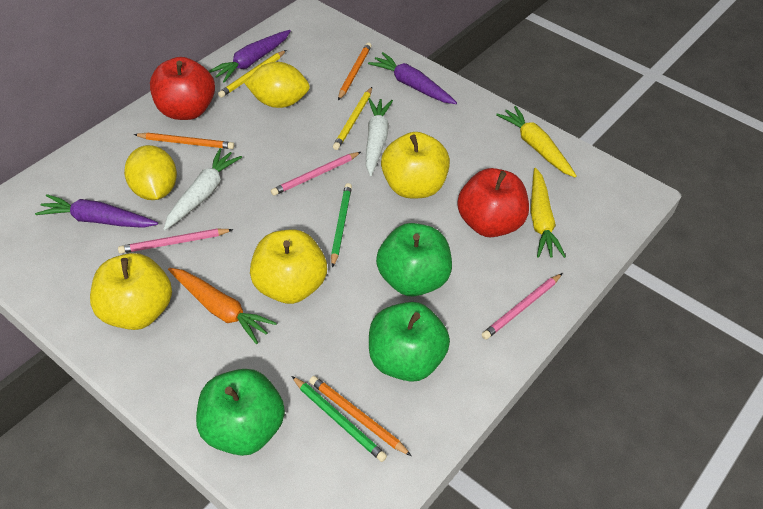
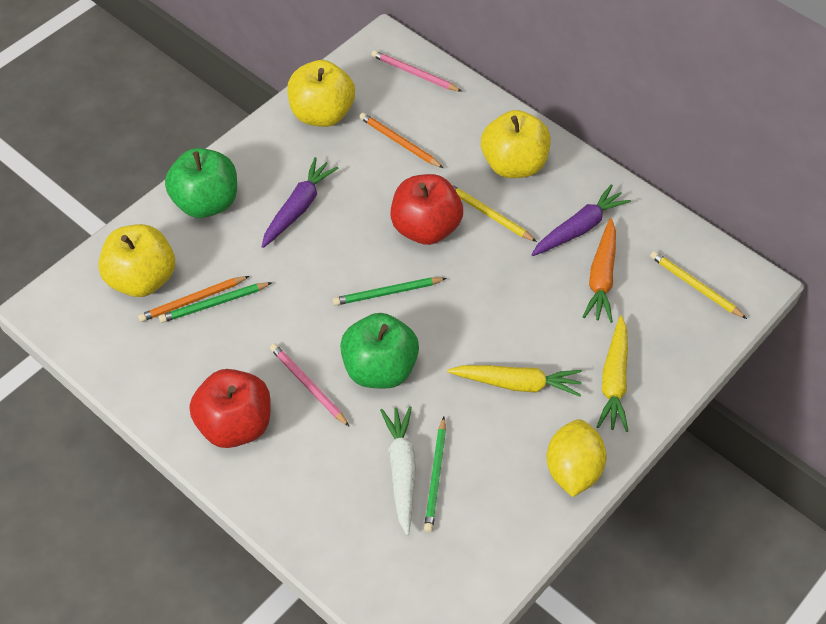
green apple: [196,369,285,456] [369,302,450,382] [376,223,452,296] = 3 -> [165,148,237,218] [340,313,419,389] = 2
green pencil: [292,376,387,462] [331,183,352,268] = 2 -> [159,282,272,323] [333,277,447,306] [424,417,446,532] = 3
orange pencil: [134,133,234,149] [309,376,412,456] [338,42,372,100] = 3 -> [138,276,249,322] [359,113,443,168] = 2
pink pencil: [118,228,233,254] [271,152,361,196] [481,273,562,340] = 3 -> [270,344,350,427] [371,50,462,92] = 2
purple carrot: [35,194,158,228] [209,30,291,83] [368,52,457,104] = 3 -> [262,157,338,248] [531,184,631,256] = 2
white carrot: [164,148,242,230] [366,98,393,176] = 2 -> [380,406,416,535] = 1
yellow lemon: [124,145,177,200] [244,62,310,108] = 2 -> [547,419,607,497] = 1

